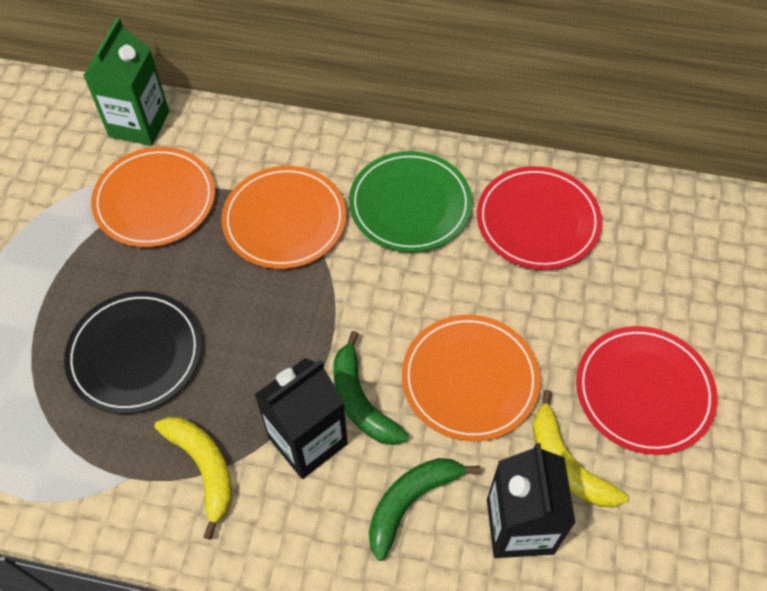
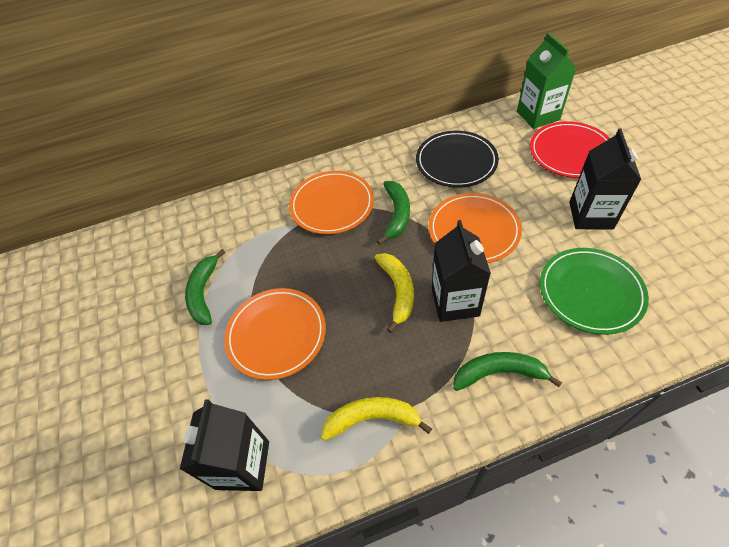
black carton: [255,358,348,479] [487,443,576,558] = 2 -> [179,400,269,491] [432,220,491,322] [569,129,641,230] = 3
green banana: [333,331,409,445] [369,458,480,561] = 2 -> [185,249,226,325] [377,181,410,245] [453,352,562,391] = 3
red plate: [477,166,602,270] [576,326,718,455] = 2 -> [530,121,610,178] = 1

